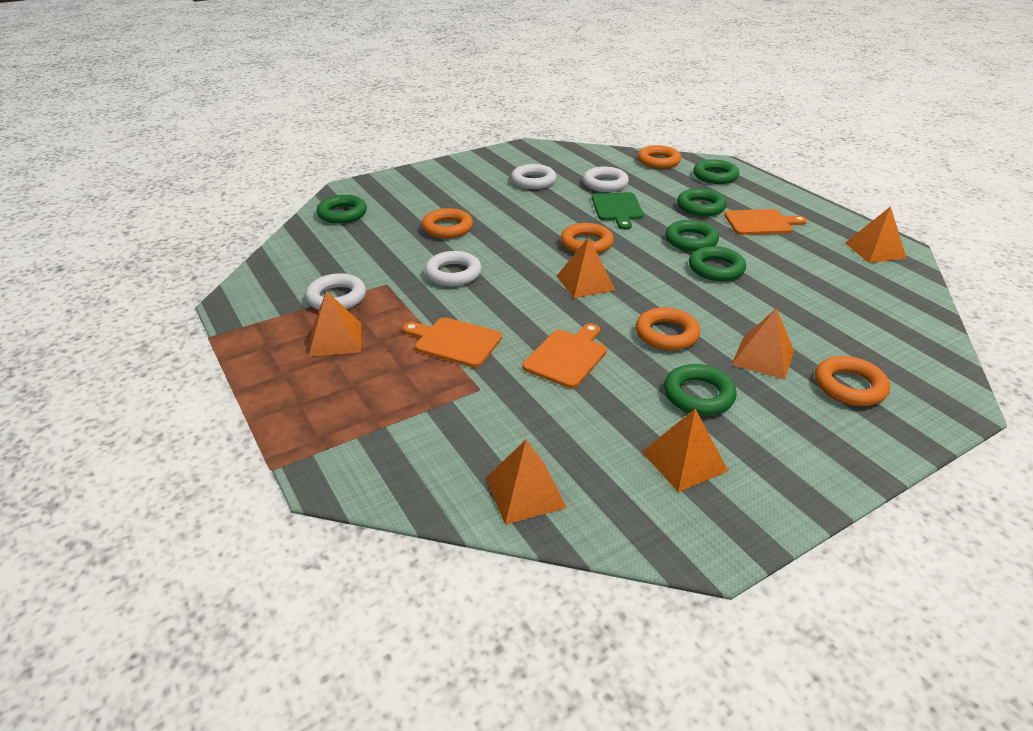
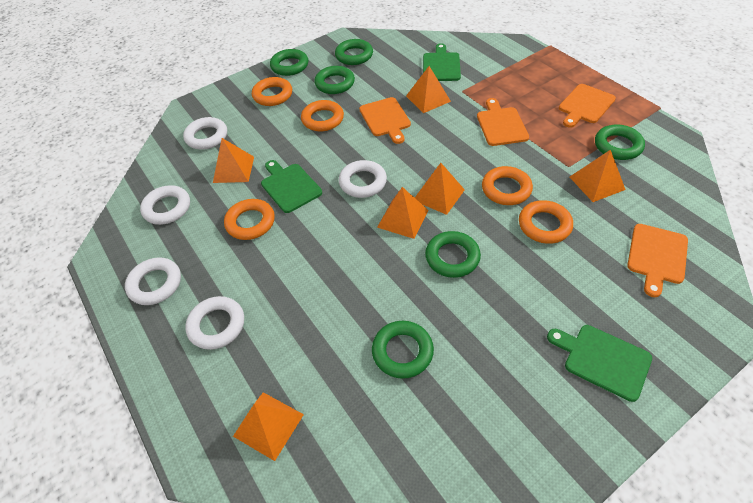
green cutting board: [592,192,644,230] = 1 -> [261,160,322,213] [423,43,461,81] [547,325,652,402] = 3
orange cutting board: [403,317,502,368] [522,323,607,388] [724,209,807,235] = 3 -> [359,97,411,144] [477,98,529,146] [559,84,616,128] [627,224,688,297] = 4
white ring: [305,273,366,310] [425,251,482,286] [511,164,556,189] [583,167,629,192] = 4 -> [125,257,181,305] [140,185,190,225] [183,117,227,150] [185,296,244,350] [339,160,387,198] = 5

